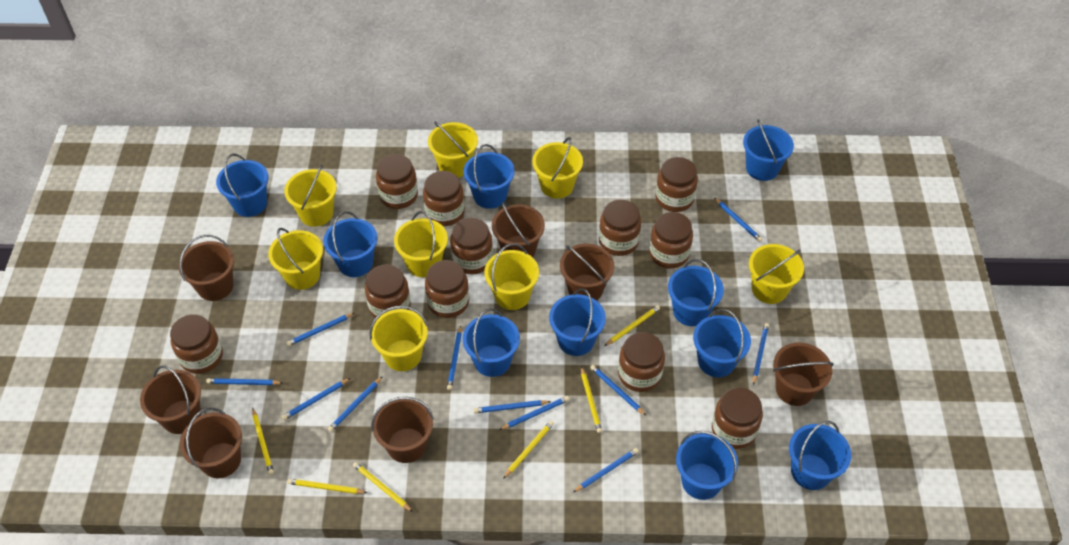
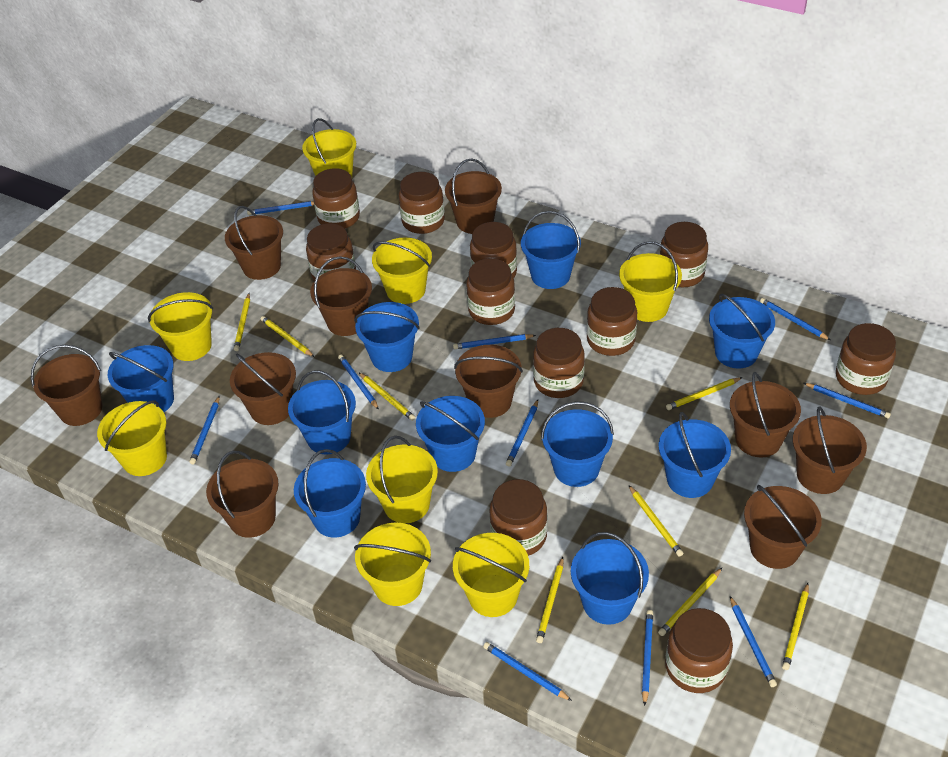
blue pencil: [206,378,283,385] [282,378,350,420] [286,313,355,346] [328,376,383,432] [447,326,462,390] [474,400,551,413] [499,396,569,430] [573,448,639,492] [590,365,646,416] [714,198,763,242] [753,323,769,385] = 11 -> [189,396,220,464] [247,201,314,215] [338,355,379,410] [453,334,536,349] [483,642,572,701] [506,400,538,467] [642,610,653,706] [730,596,777,687] [760,298,831,340] [804,383,891,418] = 10
brown bucket: [140,366,201,434] [179,235,234,301] [180,408,242,478] [371,397,434,463] [492,202,545,257] [560,244,614,301] [773,343,834,406] = 7 -> [31,345,102,426] [206,451,279,538] [225,206,283,280] [230,352,296,425] [310,256,372,336] [445,158,502,234] [454,345,523,418] [730,372,801,458] [744,485,822,569] [793,406,867,494] = 10
yellow pencil: [252,409,274,475] [287,478,368,494] [353,462,413,512] [503,421,554,479] [581,366,602,433] [604,305,660,346] = 6 -> [234,293,250,351] [260,316,314,357] [359,373,415,421] [536,557,563,643] [629,485,683,557] [658,568,722,636] [666,377,743,410] [782,583,809,670] = 8

